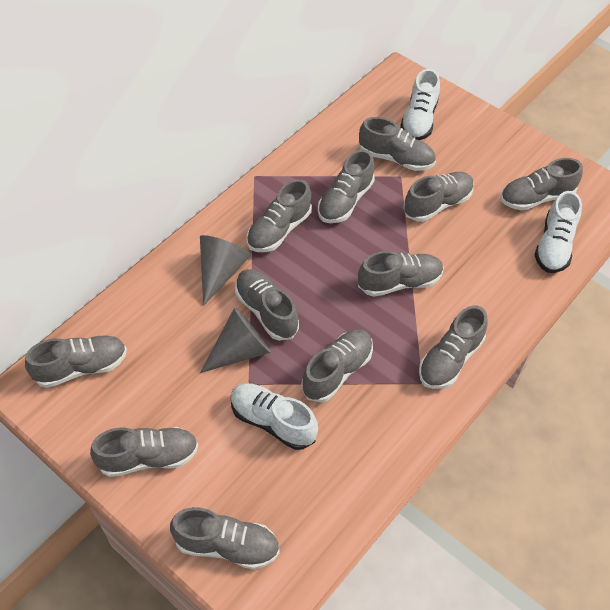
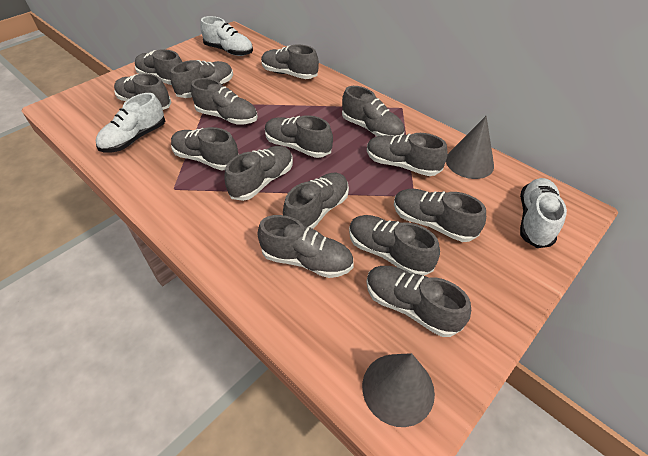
grey shoe: [25,335,127,388] [90,427,198,477] [170,507,280,570] [235,269,299,341] [247,179,312,252] [301,329,373,402] [318,150,375,223] [358,251,444,297] [359,117,436,171] [403,172,474,222] [419,306,488,389] [501,158,583,210] = 12 -> [114,73,171,110] [135,49,182,85] [170,60,233,98] [171,127,239,170] [191,78,258,125] [224,146,293,201] [257,215,354,278] [261,44,319,79] [265,115,333,158] [283,173,349,229] [342,86,405,137] [349,215,440,276] [366,266,471,337] [367,133,447,176] [394,189,486,242] = 15

